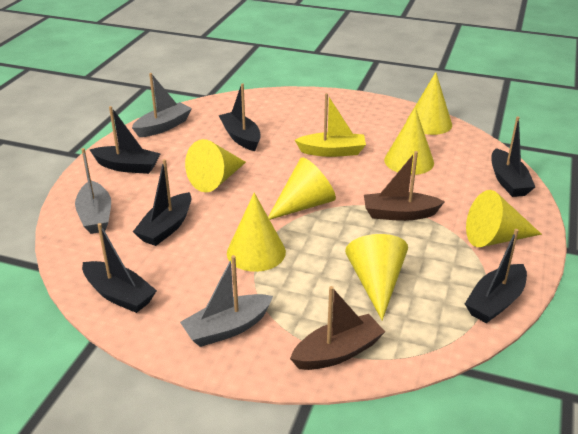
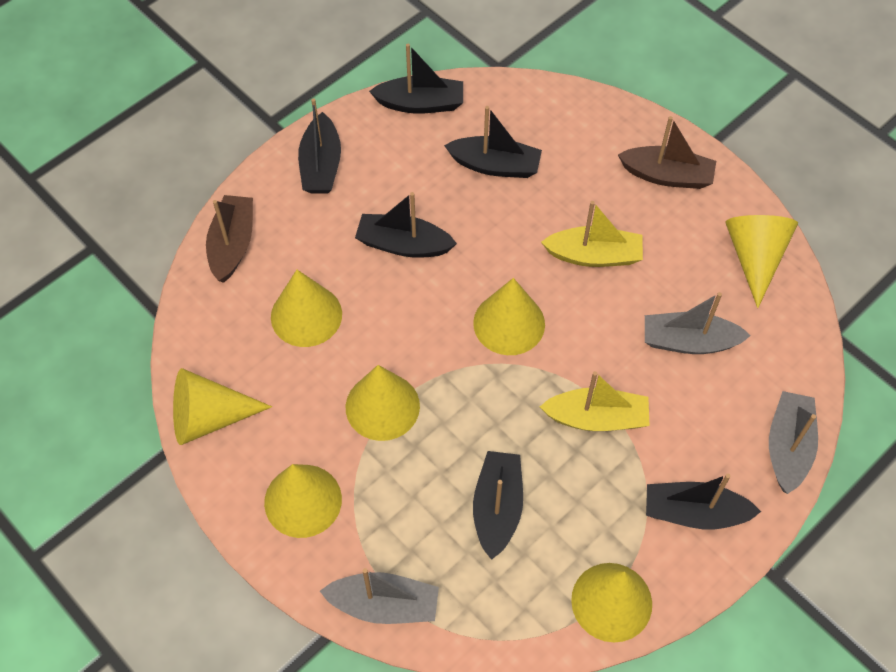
yellow boat: [295,93,366,157] = 1 -> [540,371,650,431] [541,201,643,267] = 2

